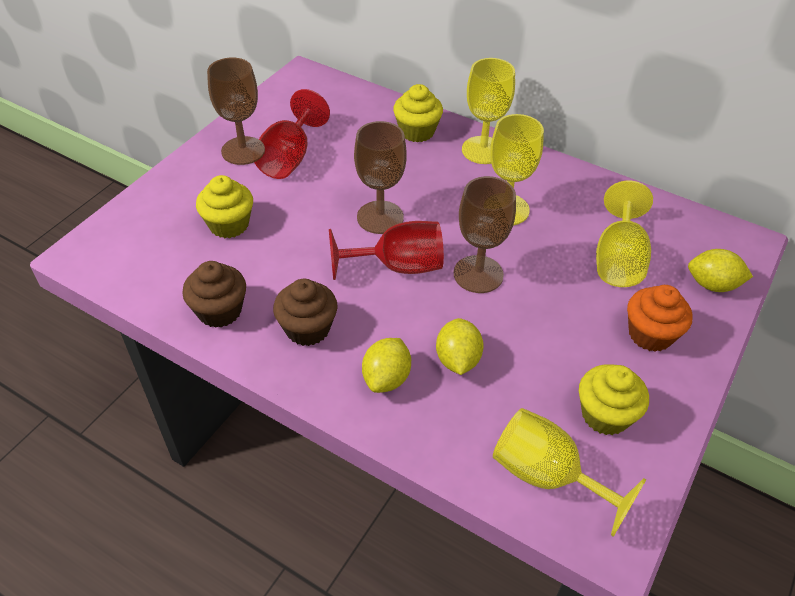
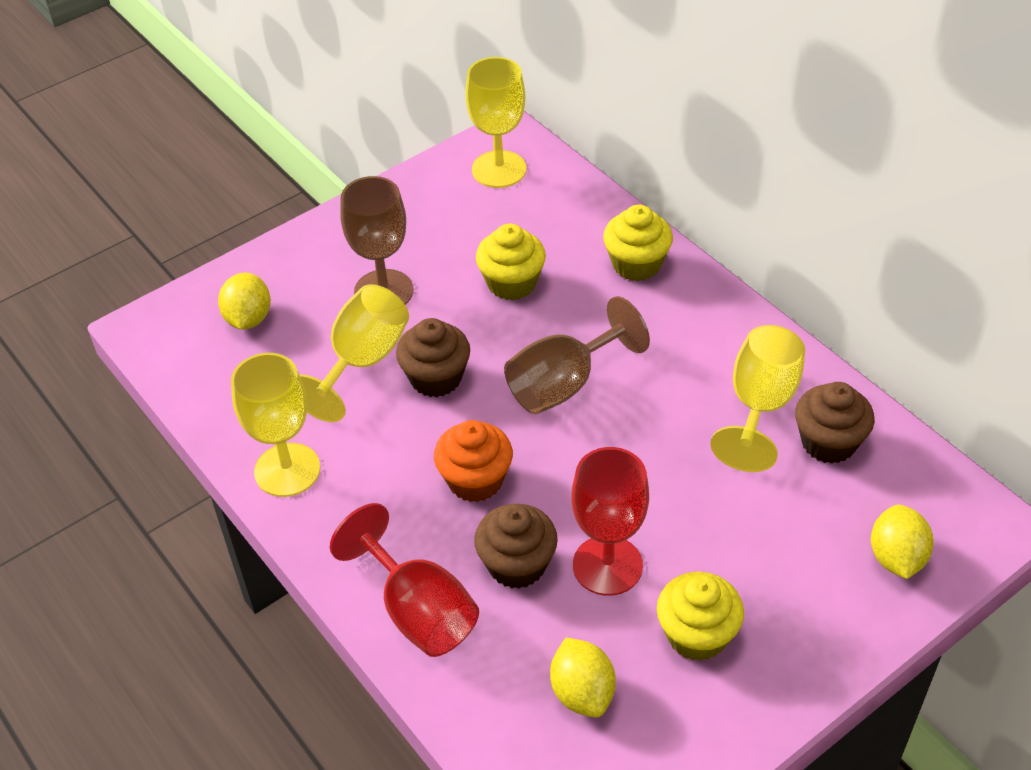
brown cupcake: [182,261,246,328] [273,279,338,346] = 2 -> [396,318,470,397] [474,503,558,589] [795,382,874,464] = 3
brown goblet: [207,57,259,165] [354,121,407,234] [454,176,516,293] = 3 -> [340,176,413,305] [504,296,650,414] = 2

